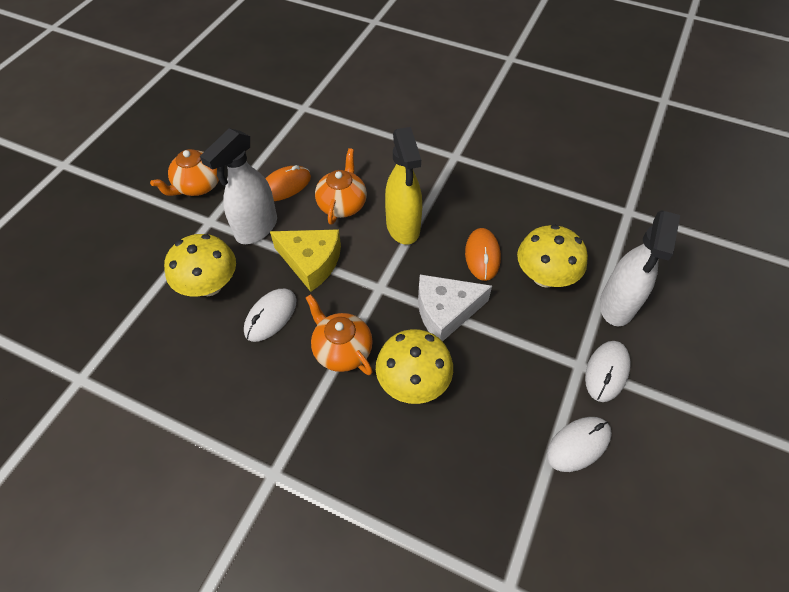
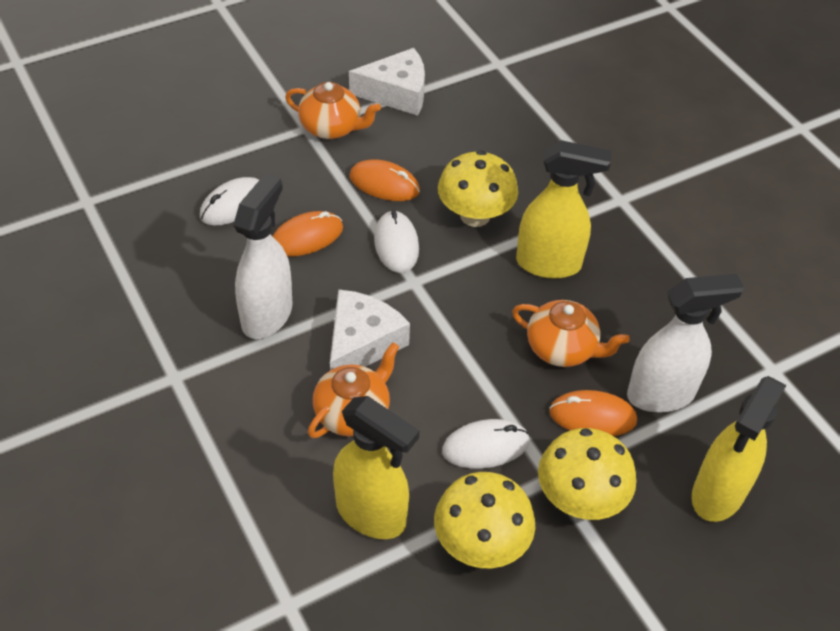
orange mouse: [265,165,311,201] [465,228,501,281] = 2 -> [272,211,343,257] [349,159,420,201] [549,390,637,436] = 3
white cheese: [418,274,492,342] = 1 -> [330,289,410,370] [349,48,425,116] = 2
yellow cheese: [270,229,341,292] = 1 -> none = 0
yellow spray bottle: [385,127,422,245] = 1 -> [333,396,420,539] [516,140,611,279] [692,376,786,522] = 3

